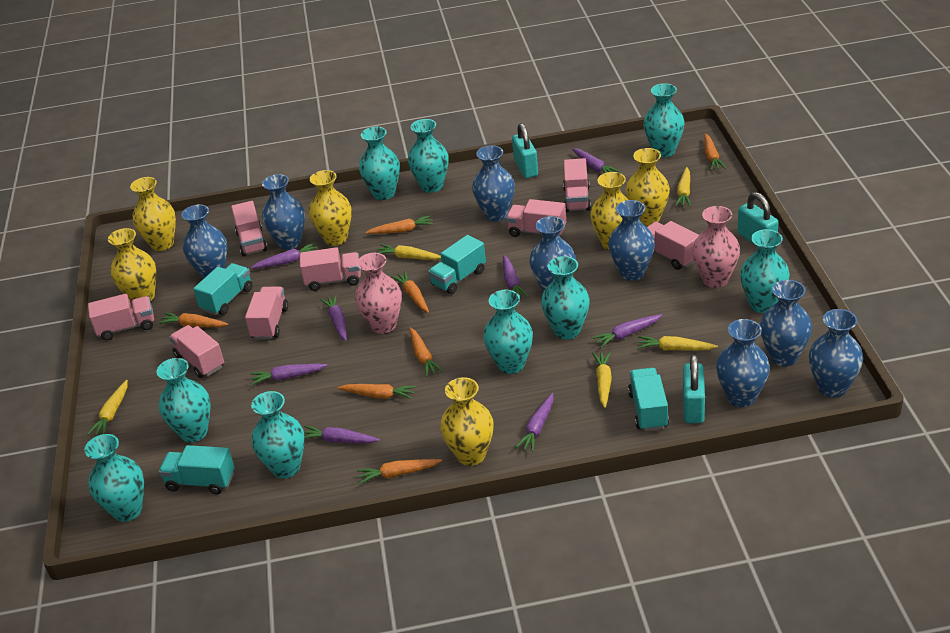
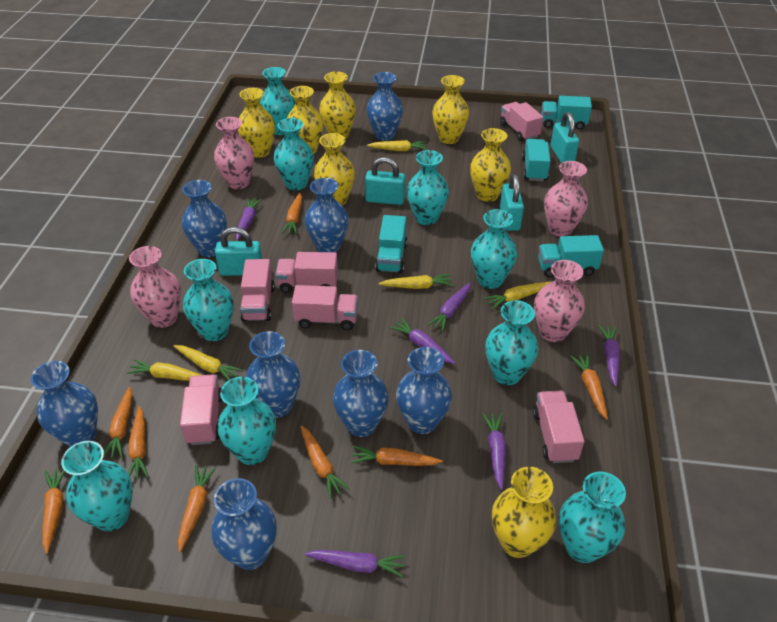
orange carrot: [158,313,229,327] [337,384,416,399] [357,459,442,484] [365,215,434,234] [391,271,429,313] [409,328,443,377] [704,134,726,170] = 7 -> [42,469,65,554] [103,387,132,459] [128,406,149,479] [178,465,216,552] [282,193,302,234] [301,426,349,499] [351,446,443,466] [570,353,608,420] = 8
pink truck: [88,294,154,340] [169,325,224,378] [231,201,268,257] [245,287,288,339] [300,247,361,291] [506,199,566,237] [563,158,591,212] [647,221,699,270] = 8 -> [180,374,223,445] [240,259,275,321] [275,252,338,293] [292,285,358,330] [500,102,543,141] [533,391,585,463] = 6
pink vase: [355,253,402,334] [692,206,740,288] = 2 -> [129,246,181,328] [214,117,254,189] [534,260,585,342] [544,161,588,237] = 4
purple carrot: [250,243,317,269] [250,364,328,385] [304,426,380,443] [320,295,347,341] [503,255,528,298] [515,393,554,452] [572,148,620,173] [592,314,662,348] = 8 -> [236,198,262,240] [304,550,406,577] [390,318,455,364] [427,283,471,332] [482,413,506,490] [598,325,620,386] = 6
turquoise padlock: [512,123,538,178] [683,355,705,423] [738,192,779,245] = 3 -> [215,227,262,276] [365,157,405,205] [500,174,524,231] [550,112,579,163] = 4
yellow vase: [108,228,156,303] [130,177,176,251] [309,170,352,246] [440,377,494,466] [590,172,629,250] [626,148,670,226] = 6 -> [238,88,275,158] [287,86,323,154] [314,133,355,206] [319,71,356,139] [432,75,469,144] [470,128,511,202] [492,467,556,558] = 7

